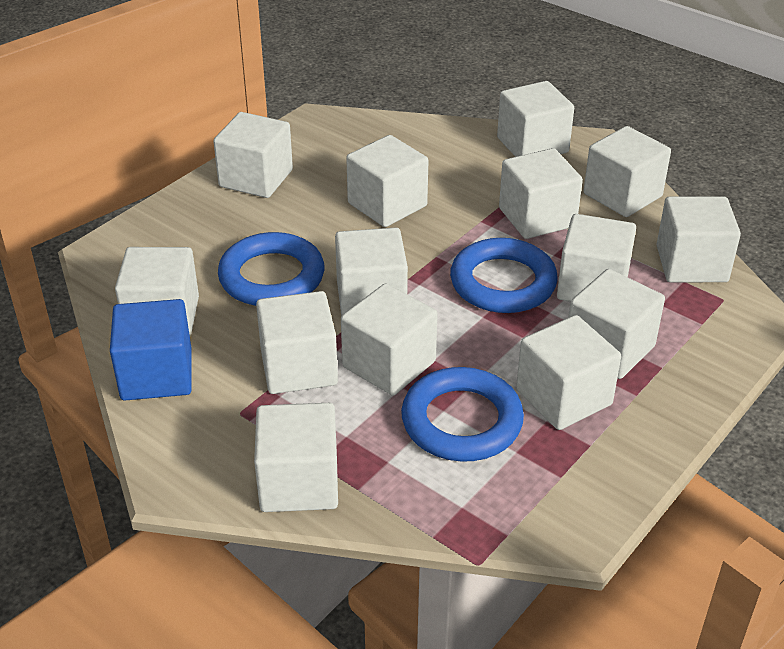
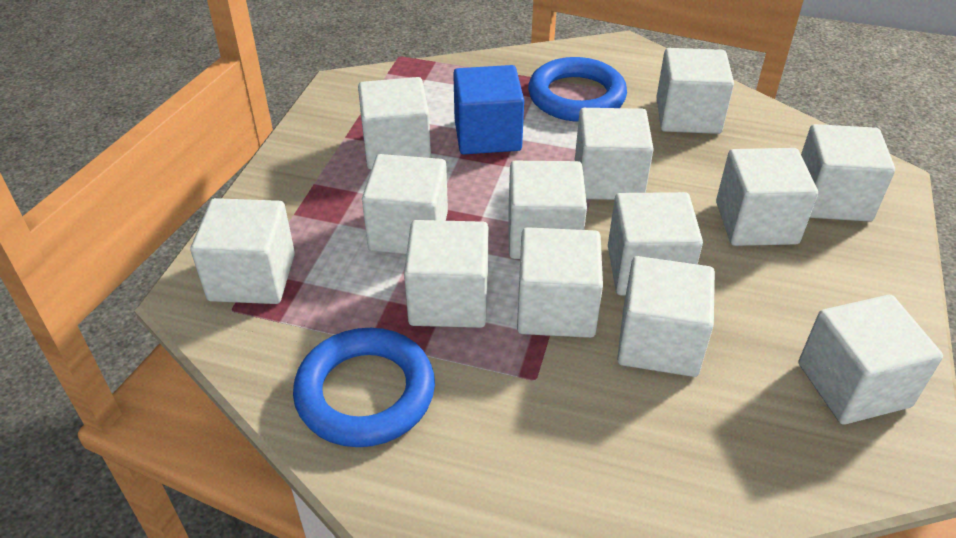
blue ring: [218,232,324,306] [401,367,524,462] [450,238,558,313] = 3 -> [293,328,435,447] [528,57,627,122] = 2
white cube: [115,247,199,336] [213,112,293,198] [254,403,338,512] [256,291,338,394] [335,228,408,316] [341,283,438,396] [346,135,429,227] [497,81,574,157] [499,148,583,239] [516,315,621,430] [557,214,636,302] [568,269,665,379] [584,126,671,217] [656,196,741,282] = 14 -> [191,198,295,304] [358,77,431,169] [362,154,448,254] [404,220,488,328] [508,161,587,259] [517,227,603,338] [575,108,654,200] [608,192,703,295] [617,256,715,377] [656,48,734,134] [716,148,818,246] [798,295,943,424] [801,124,895,222] = 13

